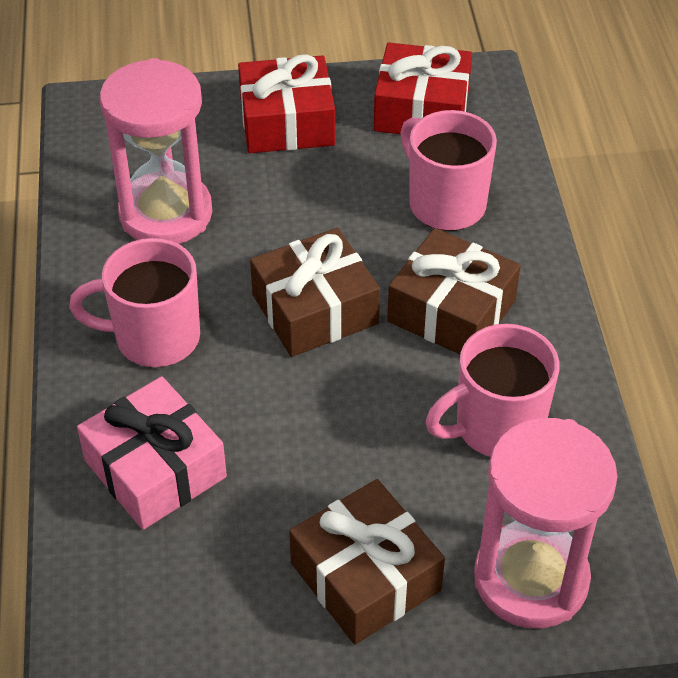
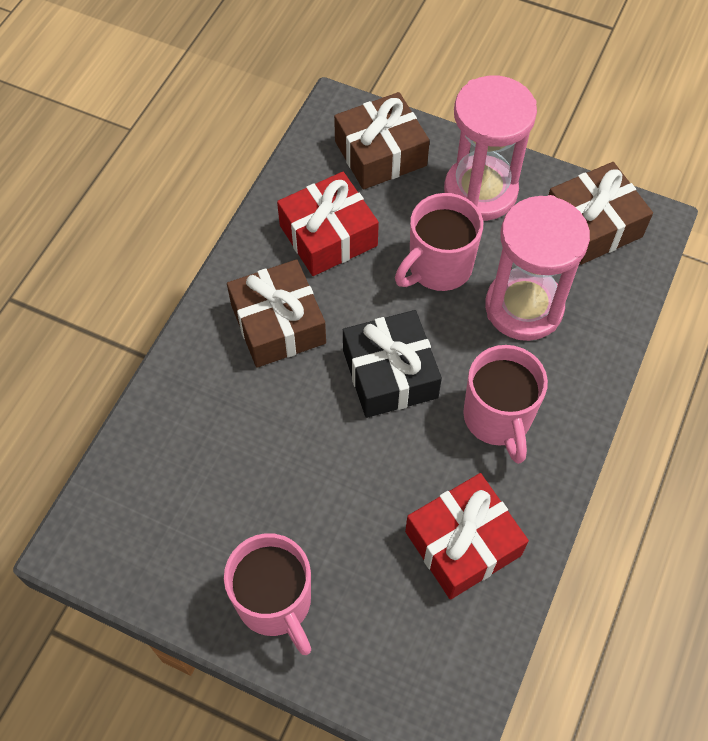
black gift: none = 0 -> [343,310,442,418] = 1
pink gift: [77,376,227,530] = 1 -> none = 0

